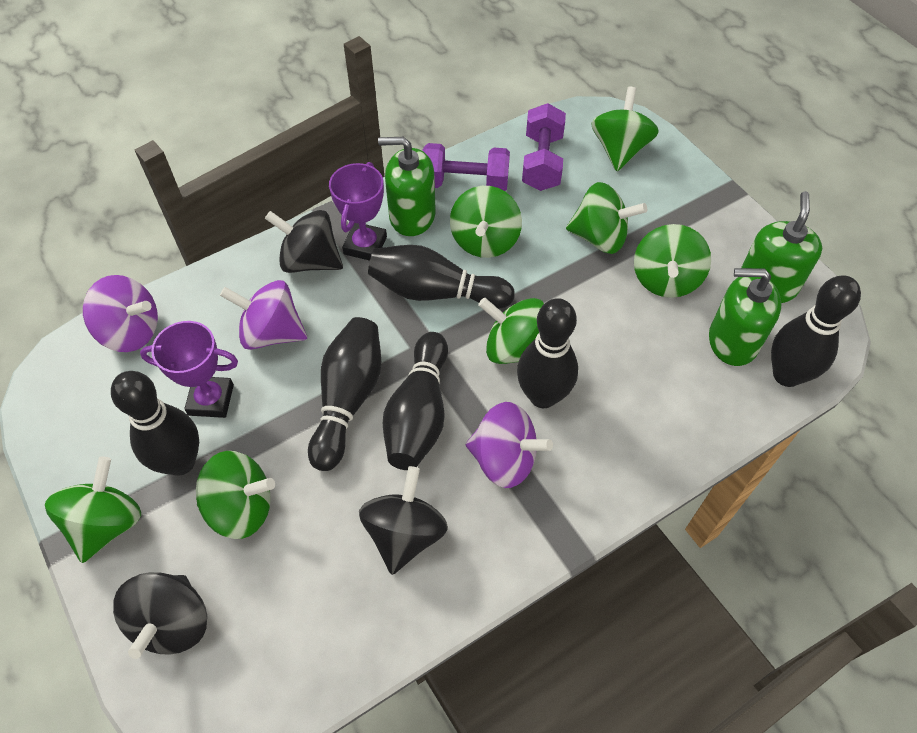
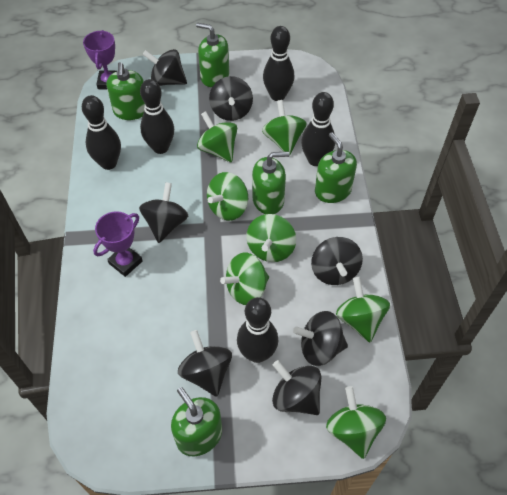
black bowling pin: [111,371,199,476] [308,317,381,471] [368,245,515,309] [383,332,448,470] [517,298,578,408] [771,275,861,387] = 6 -> [82,95,121,170] [140,79,174,154] [237,297,278,363] [263,26,295,101] [301,92,335,166] = 5
black spinning top: [113,572,207,659] [265,210,343,273] [359,466,448,575] = 3 -> [139,182,188,243] [142,49,187,86] [178,330,232,397] [209,76,253,121] [272,360,322,415] [293,311,348,366] [311,237,363,285] = 7
green soap dispenser: [378,137,436,236] [709,268,781,366] [741,191,822,303] = 3 -> [106,62,145,120] [171,387,222,456] [196,23,229,87] [252,151,289,214] [315,132,357,203] = 5
purple dumbbell: [422,143,510,191] [522,103,566,191] = 2 -> none = 0
purple spinning top: [83,275,158,352] [220,280,307,350] [466,402,553,488] = 3 -> none = 0

